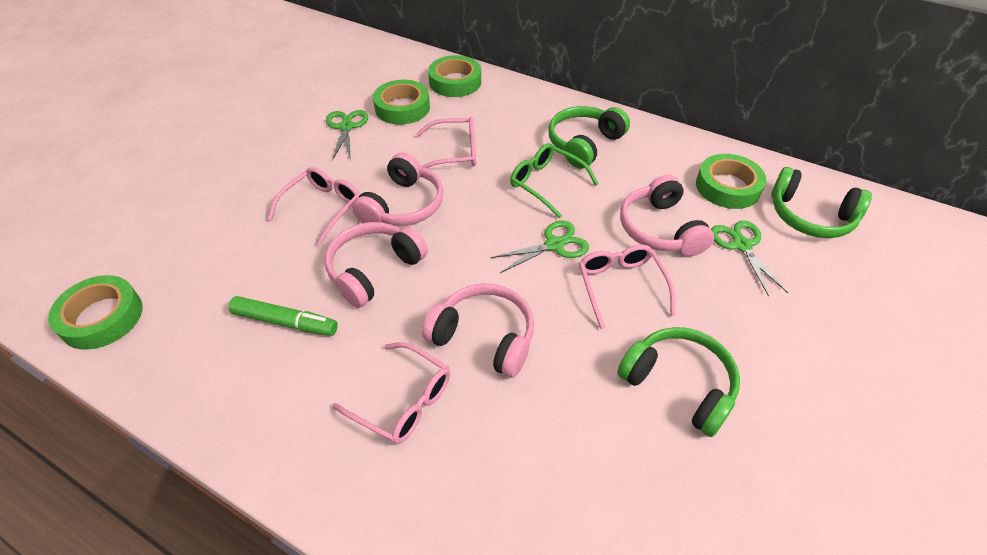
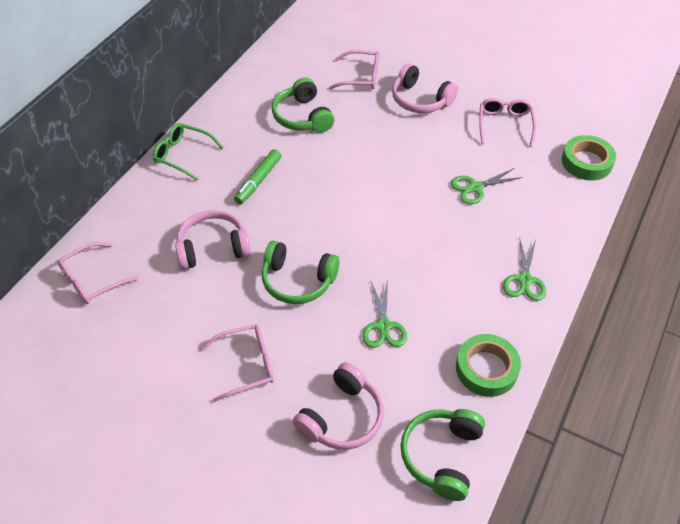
green tape: [48,275,143,350] [373,80,430,125] [428,55,481,97] [696,154,767,209] = 4 -> [456,334,521,397] [562,135,616,180] = 2
pink headphones: [325,222,428,308] [352,153,443,226] [422,283,534,378] [620,175,714,256] = 4 -> [175,210,251,269] [293,362,384,450] [392,63,458,113] = 3

